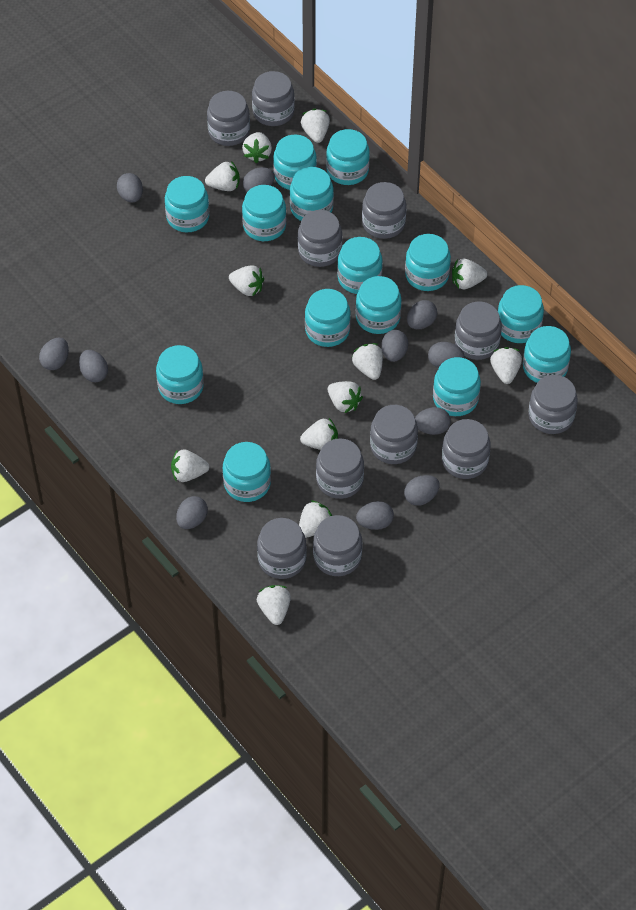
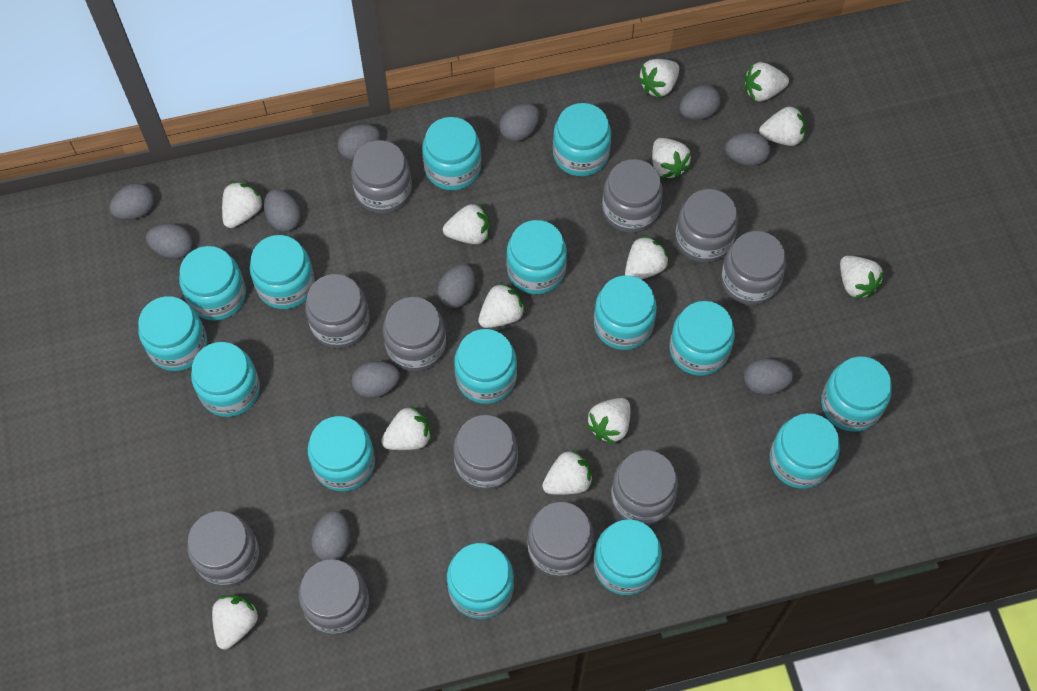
turquoise jar: [156,345,204,404] [165,176,209,232] [223,442,271,502] [242,185,286,241] [273,135,317,190] [290,167,334,221] [305,289,351,347] [326,129,370,185] [337,237,383,294] [356,276,402,334] [405,234,451,291] [433,357,481,416] [498,285,544,343] [523,326,571,383] = 14 -> [138,296,207,371] [179,246,246,321] [191,342,260,417] [250,235,315,309] [308,416,375,492] [422,117,481,190] [447,543,514,619] [454,329,517,404] [506,220,567,294] [553,103,611,176] [594,275,657,350] [594,519,662,595] [670,301,735,376] [770,413,840,489] [821,357,892,432] = 15
white strawberry: [171,449,209,482] [205,161,240,191] [229,265,264,297] [242,132,272,163] [257,585,291,625] [299,500,332,538] [300,418,338,450] [301,109,330,143] [328,381,363,413] [352,343,383,380] [452,259,487,289] [490,347,522,384] = 12 -> [212,595,259,650] [222,181,264,228] [381,406,432,450] [443,203,490,244] [478,282,526,328] [542,449,593,495] [586,398,630,444] [625,235,669,280] [637,59,679,98] [652,138,691,179] [744,62,789,102] [759,106,806,146] [840,256,884,299] = 13

